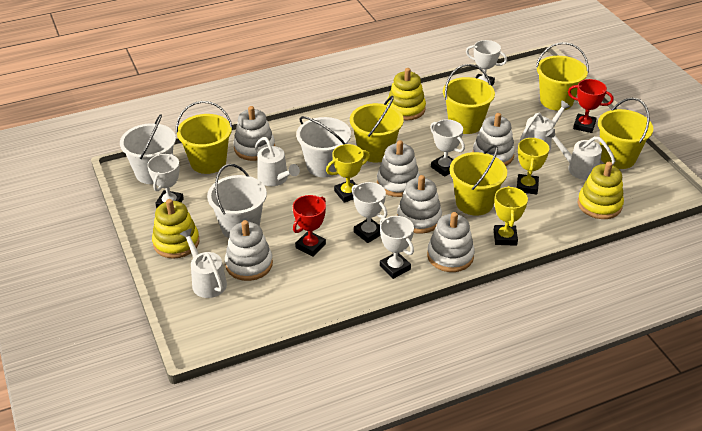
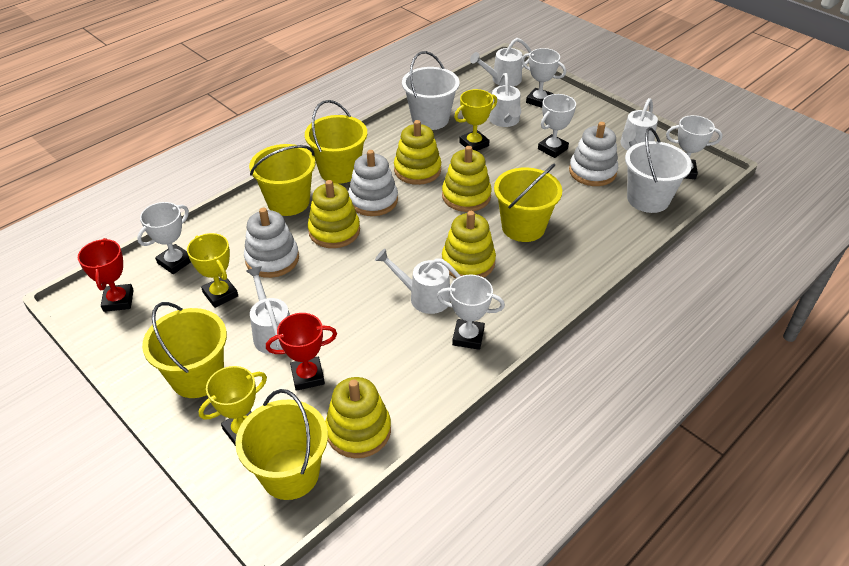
white bucket: [120,114,176,184] [207,164,267,238] [296,116,351,177] = 3 -> [402,51,460,130] [625,127,692,213] = 2
white stacking toy: [225,220,273,281] [233,106,275,161] [377,140,420,197] [397,175,442,234] [427,212,475,272] [473,113,515,166] = 6 -> [244,208,299,278] [348,150,398,216] [569,122,618,186] = 3
white watering can: [180,228,227,298] [255,137,300,186] [520,100,571,151] [546,128,615,180] = 4 -> [246,266,290,354] [375,249,460,314] [470,38,531,86] [489,73,521,127] [620,98,658,151] = 5
yellow bucket: [176,101,233,174] [350,96,404,162] [443,64,495,134] [449,145,507,215] [536,42,589,111] [598,98,654,169] = 6 -> [142,302,227,398] [235,389,328,500] [249,144,316,216] [305,100,367,184] [494,164,562,242] = 5
yellow stacking toy: [152,199,199,259] [387,68,426,120] [578,162,624,219] = 3 -> [308,180,360,248] [325,377,391,458] [394,120,441,185] [442,146,492,212] [442,211,496,278] = 5

